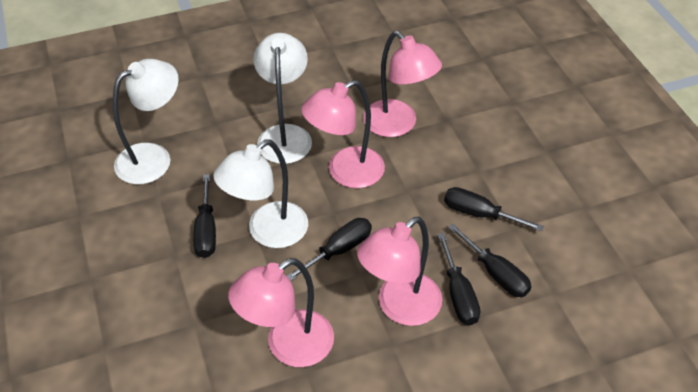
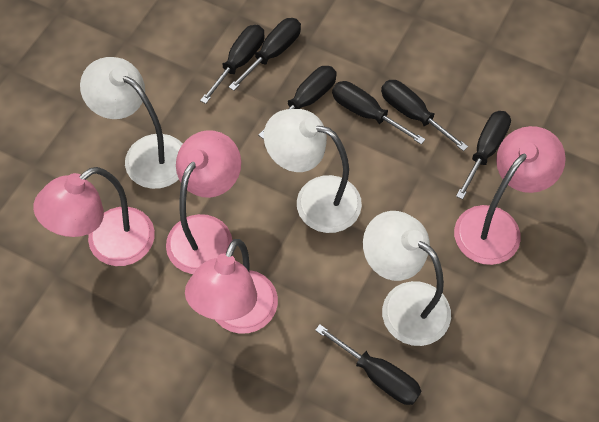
black screwdriver: [193,174,216,258] [287,218,372,281] [438,233,480,325] [444,187,544,231] [448,224,531,297] = 5 -> [200,25,265,104] [229,18,301,91] [259,66,337,139] [315,324,422,405] [332,81,425,145] [381,80,468,151] [456,111,511,200] = 7

